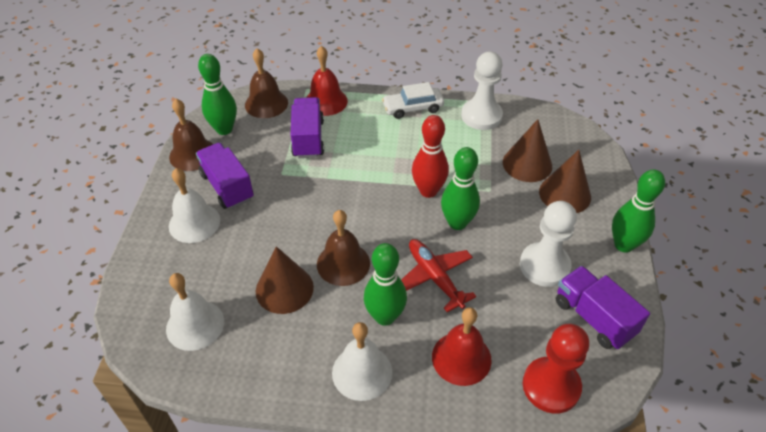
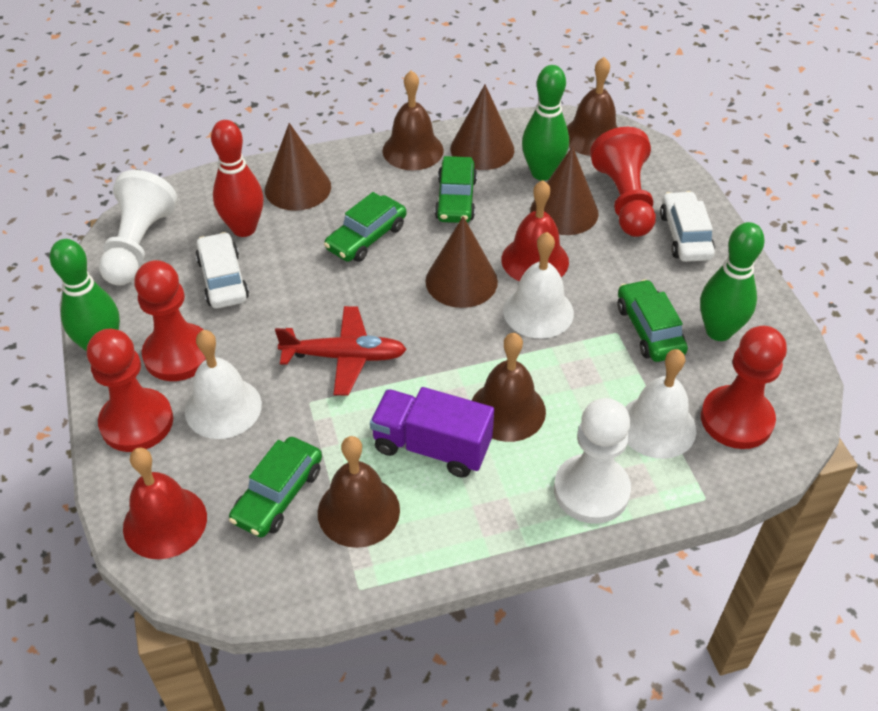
brown bell: [169,99,213,171] [245,48,288,118] [317,210,370,286] = 3 -> [318,436,400,548] [382,70,444,170] [471,333,546,442] [567,57,618,156] = 4
brown cone: [256,246,314,314] [503,119,552,182] [539,150,591,213] = 3 -> [265,123,331,211] [425,216,498,308] [450,84,514,170] [531,146,599,235] = 4
green bowling pin: [198,54,237,135] [364,243,407,326] [441,147,480,230] [612,169,665,253] = 4 -> [50,239,120,351] [522,65,569,181] [700,222,765,341] = 3
green car: none = 0 -> [229,437,322,537] [324,192,406,262] [435,156,477,223] [618,279,688,362] = 4
purple truck: [196,143,254,209] [291,97,324,158] [556,266,650,349] = 3 -> [370,387,494,478] = 1
red pawn: [523,324,589,414] = 1 -> [87,329,173,452] [134,260,206,381] [590,127,656,237] [701,326,787,449] = 4
white car: [382,82,444,119] = 1 -> [196,232,249,309] [660,191,715,262] = 2

